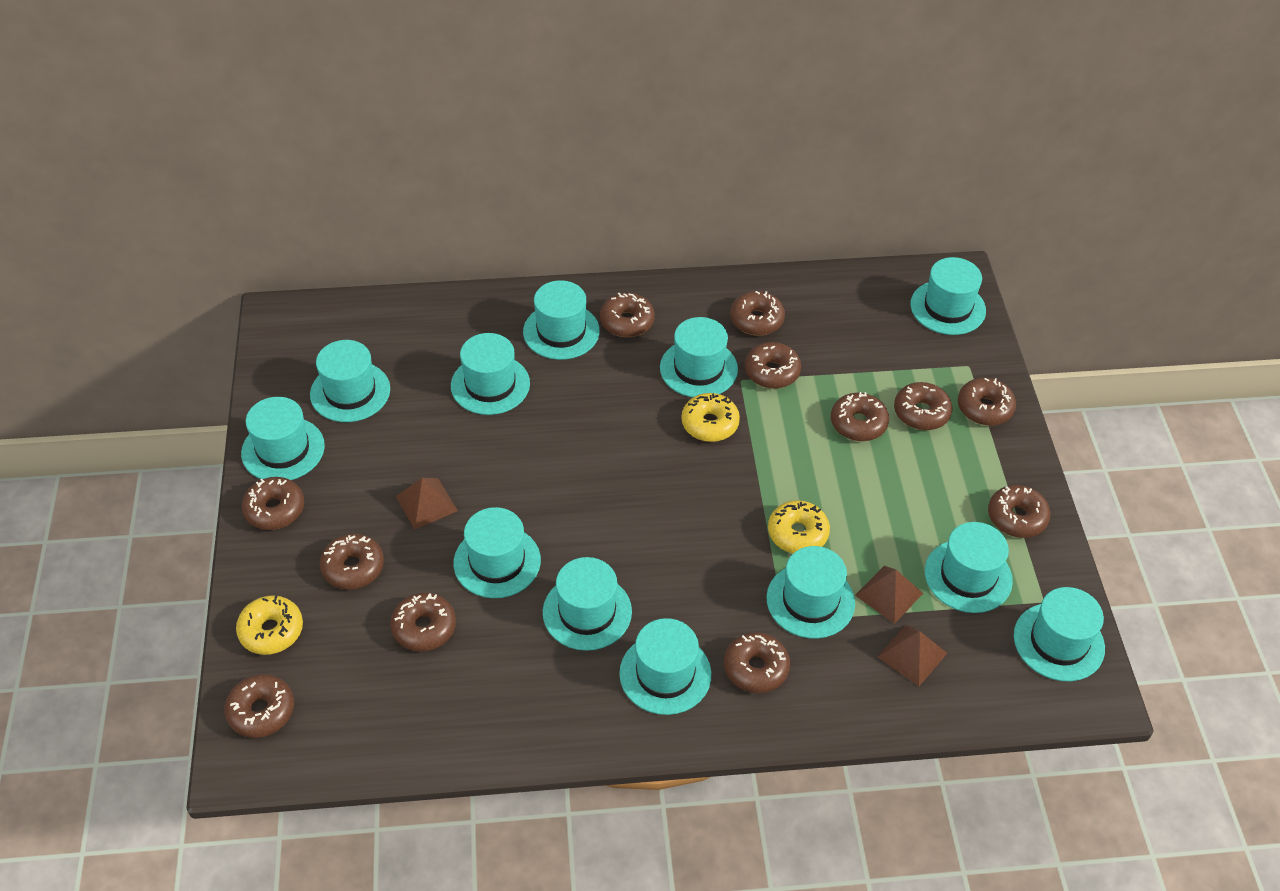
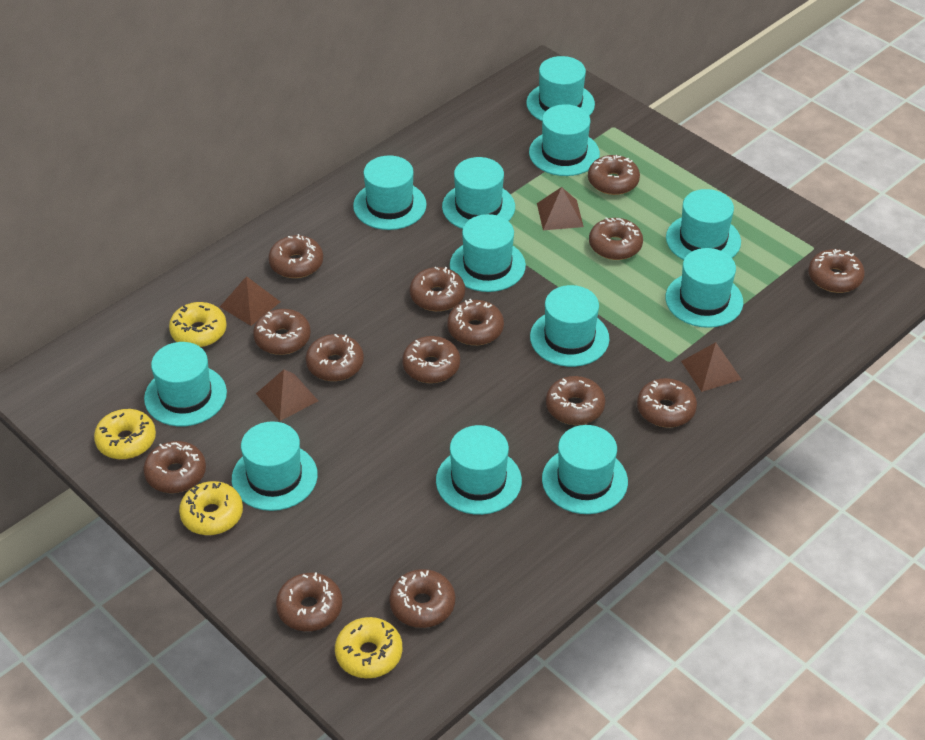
brown donut: [225,674,294,738] [242,477,304,530] [320,534,384,590] [390,592,456,651] [600,293,655,337] [724,632,790,693] [730,291,785,335] [745,342,801,389] [831,392,889,441] [894,382,953,430] [958,378,1016,426] [988,485,1050,538] = 12 -> [143,441,206,493] [253,309,311,355] [268,234,323,278] [276,572,342,631] [306,334,364,381] [389,569,455,628] [402,336,460,383] [410,267,465,311] [447,299,504,345] [546,376,605,425] [588,155,640,195] [589,217,643,260] [637,378,697,428] [808,249,865,293] = 14
brown pyramid: [396,478,458,529] [855,566,923,624] [877,625,947,686] = 3 -> [220,276,280,326] [256,369,318,421] [537,187,584,230] [681,342,742,392] = 4
yellow donut: [236,595,303,655] [681,393,740,442] [768,500,830,553] = 3 -> [94,409,156,459] [169,302,227,347] [179,481,243,535] [335,617,403,678] = 4

